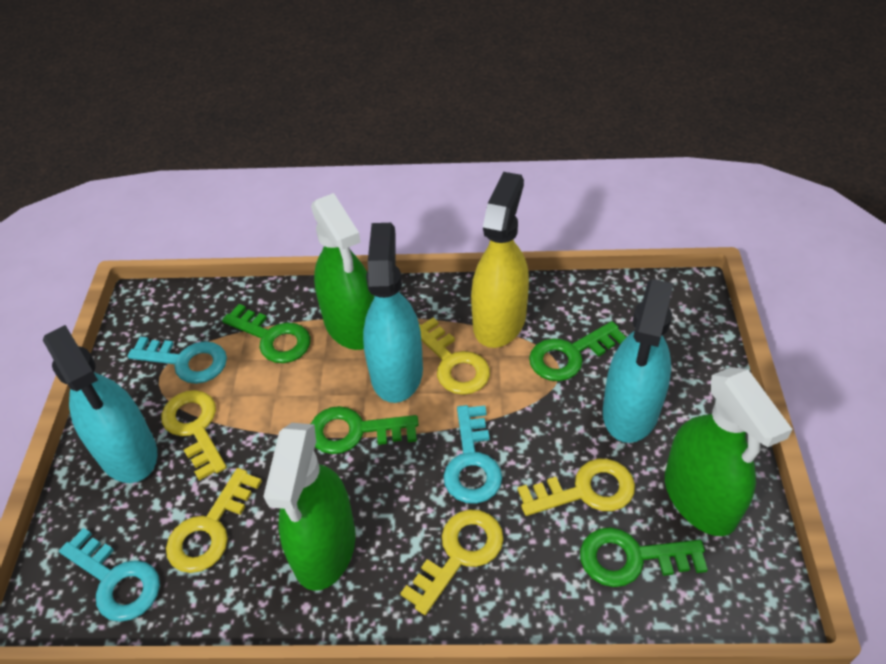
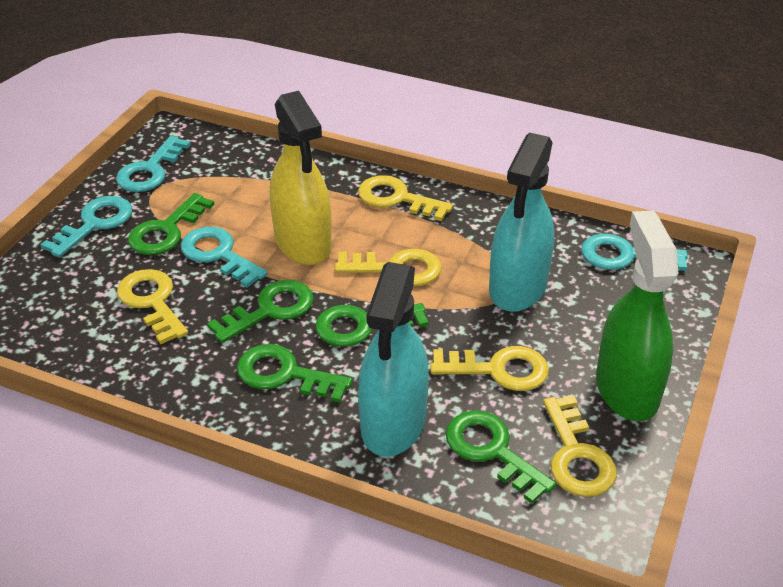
green key: [222,304,311,363] [311,406,419,454] [529,321,626,381] [580,527,708,587] = 4 -> [128,193,214,255] [207,280,314,343] [237,344,353,403] [315,303,429,347] [446,410,556,504] = 5
green spray bottle: [263,423,356,591] [311,193,374,350] [665,367,792,536] = 3 -> [596,210,678,421] = 1
turquoise key: [59,528,160,622] [128,337,227,384] [444,405,502,504] = 3 -> [40,196,132,258] [116,136,191,192] [181,227,268,288] [581,234,688,271] = 4
turquoise spray bottle: [43,325,157,483] [363,223,423,403] [603,279,674,443] = 3 -> [358,262,429,457] [489,133,555,312] = 2

